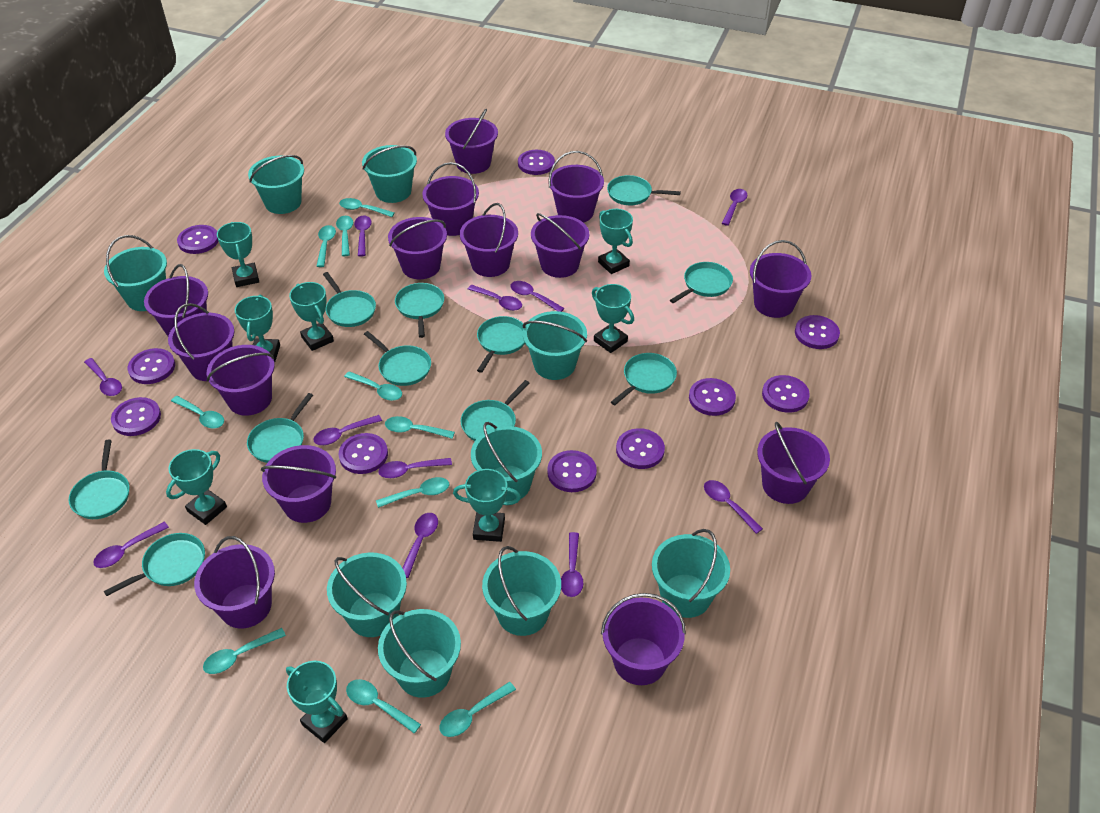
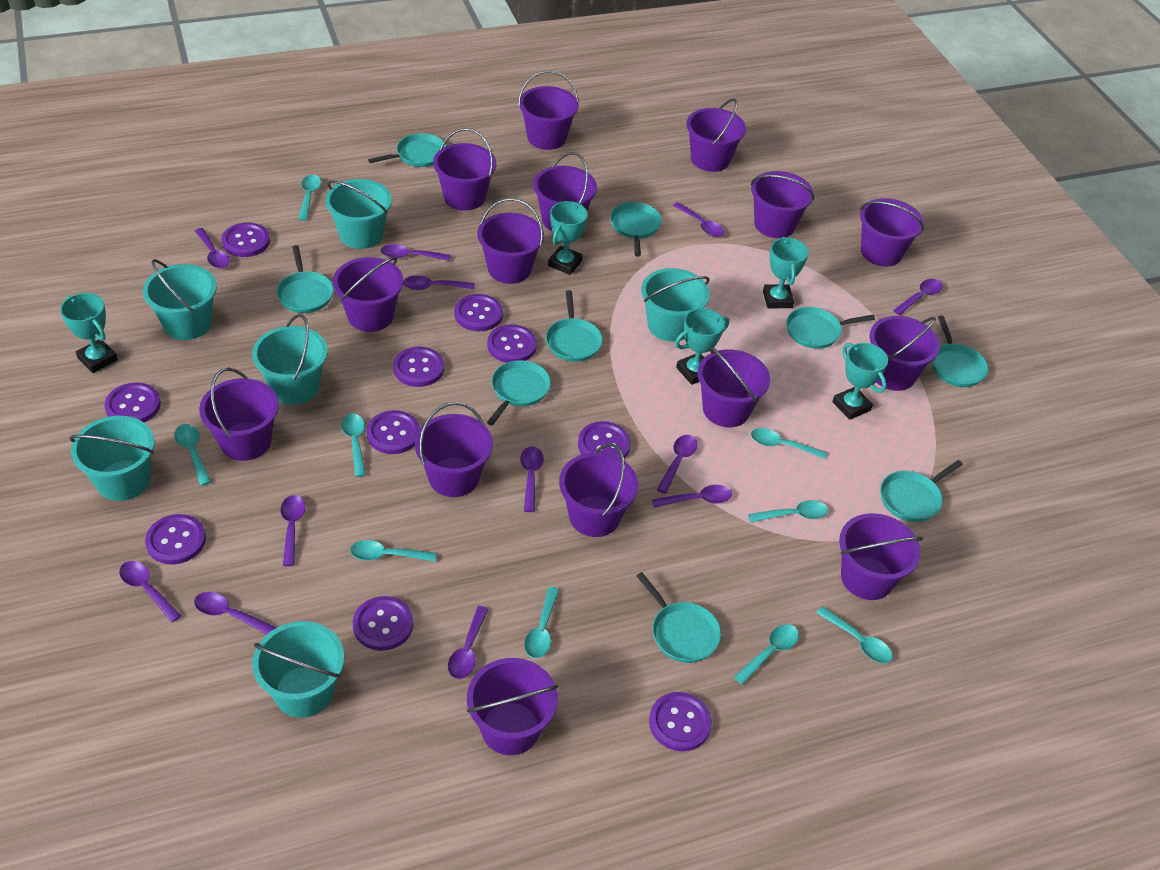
purple bucket: [144,264,208,336] [168,303,234,381] [194,536,275,629] [207,345,275,416] [261,445,336,523] [388,217,447,279] [422,162,479,236] [445,109,498,174] [460,203,518,277] [531,213,589,278] [548,151,604,223] [601,593,686,685] [750,240,812,318] [757,422,830,504] = 14 -> [199,368,279,461] [333,257,404,332] [415,402,493,497] [433,128,496,211] [467,658,558,755] [478,198,544,284] [518,71,579,150] [533,152,597,232] [559,443,638,537] [686,98,746,172] [697,346,770,427] [751,171,814,238] [839,513,923,600] [860,198,924,266] [870,316,940,391] = 15
purple spoon: [84,358,122,396] [93,522,169,568] [313,415,382,445] [354,215,372,257] [378,458,452,478] [402,513,438,578] [468,285,522,311] [510,281,565,312] [561,532,584,597] [704,480,763,534] [722,189,748,226] = 11 -> [119,561,182,622] [194,592,277,634] [195,228,230,269] [280,495,305,566] [381,244,451,261] [403,275,475,290] [448,606,488,679] [520,446,544,512] [652,485,732,508] [657,435,698,494] [673,202,724,237] [893,279,943,315] = 12
turquoise bucket: [104,235,167,311] [248,155,304,214] [327,553,407,637] [362,145,417,203] [378,609,461,698] [471,422,542,501] [482,546,561,636] [523,311,587,380] [652,529,730,618] = 9 -> [69,416,155,501] [143,259,217,340] [252,314,328,405] [252,621,344,718] [325,179,392,249] [641,268,710,342] = 6
turquoise pan: [69,440,129,519] [104,533,205,596] [247,393,313,463] [323,272,376,327] [364,331,431,386] [395,283,444,338] [461,380,529,441] [477,316,525,373] [607,175,681,205] [611,353,677,405] [670,262,733,304] = 11 -> [276,245,334,313] [368,133,446,167] [487,360,551,426] [546,290,603,362] [610,202,662,256] [637,572,721,663] [786,307,875,349] [880,460,963,522] [932,315,988,387] = 9
turquoise spoon: [171,396,224,429] [203,628,286,674] [317,225,336,267] [336,216,353,256] [339,198,395,217] [344,371,402,401] [346,679,421,733] [376,477,449,508] [385,416,455,439] [439,682,516,737] = 10 -> [174,424,211,486] [299,175,321,221] [341,414,366,477] [350,540,436,562] [524,587,559,658] [734,624,799,685] [748,500,828,522] [751,428,827,459] [816,606,893,664] = 9
turquoise trophy: [166,449,227,525] [217,222,259,287] [235,295,280,362] [286,661,348,743] [289,282,334,351] [453,469,521,542] [592,284,634,353] [598,209,633,274] = 8 -> [60,293,118,373] [548,201,588,275] [675,308,729,385] [763,237,809,308] [833,343,888,420] = 5

